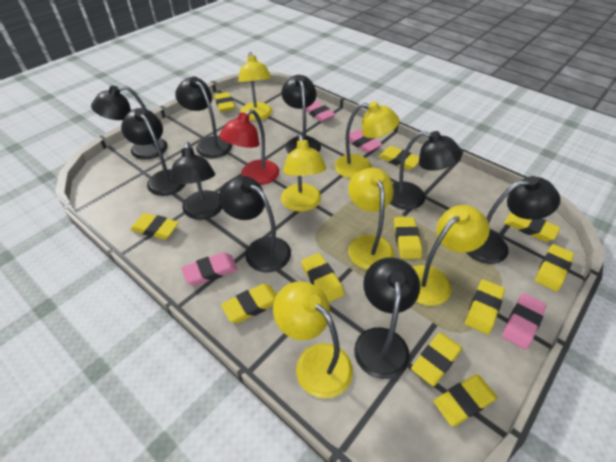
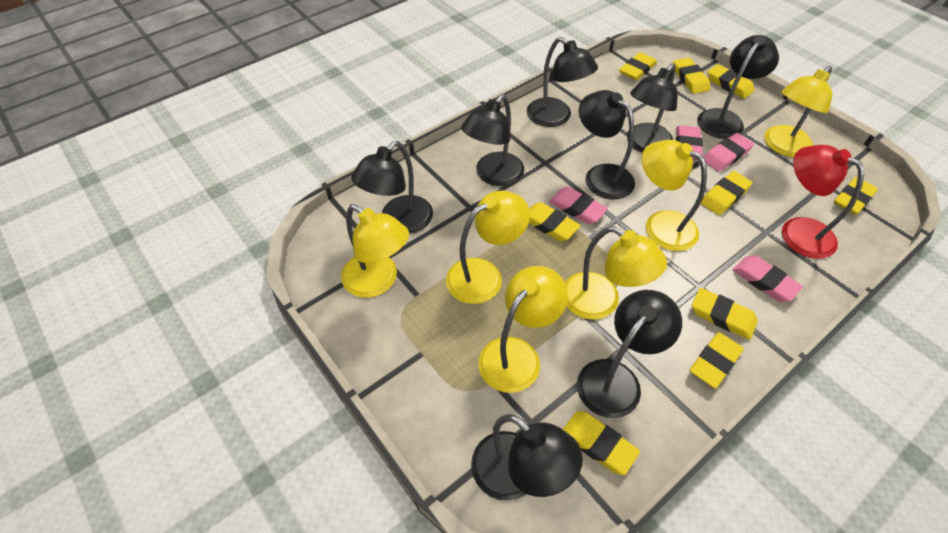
black lamp: [91,86,168,160] [121,108,186,196] [170,142,222,220] [175,76,232,158] [219,176,291,272] [281,75,321,154] [354,257,420,379] [390,131,462,210] [466,176,561,264] = 9 -> [351,141,433,234] [461,94,524,186] [471,414,583,501] [527,37,598,127] [577,290,682,418] [579,90,635,200] [627,64,678,153] [697,35,779,139] = 8
yellow eraser: [130,213,179,239] [214,92,235,112] [221,284,277,323] [301,253,344,302] [378,146,419,170] [394,217,422,259] [411,332,462,386] [433,374,498,426] [465,279,505,334] [504,212,560,241] [535,244,574,292] = 11 -> [529,202,581,241] [563,411,640,475] [619,52,657,80] [673,58,710,94] [690,332,744,388] [692,288,758,340] [701,171,752,215] [707,64,755,99] [834,177,878,215] = 9

